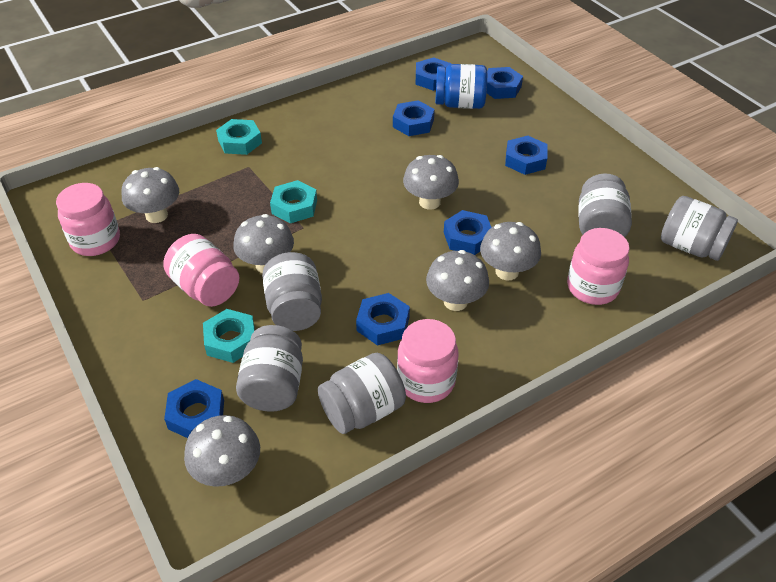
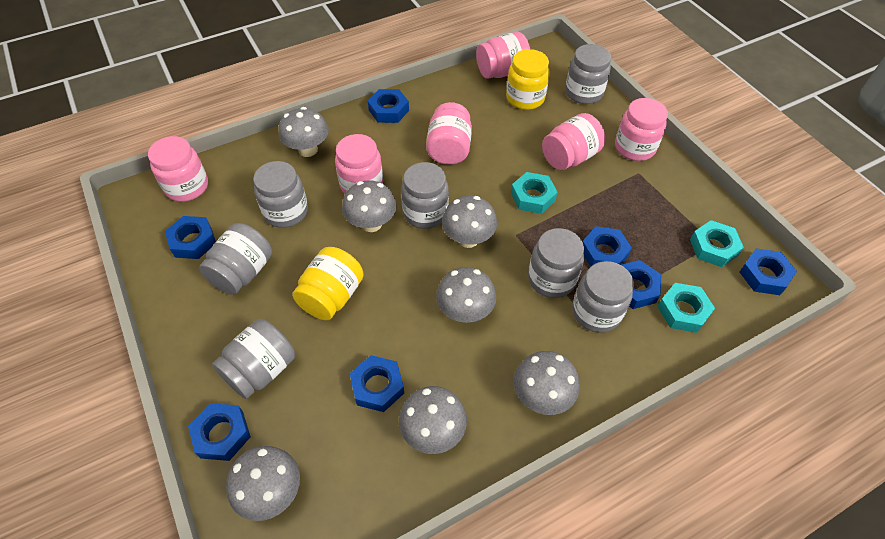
blue jar: [435,64,487,109] = 1 -> none = 0
grey jar: [236,325,303,412] [262,252,322,331] [318,353,406,434] [578,173,632,237] [661,196,738,261] = 5 -> [199,223,272,295] [212,319,295,399] [253,161,308,228] [401,162,449,229] [528,228,584,298] [565,44,611,104] [572,261,634,332] = 7
grey mushroom: [122,167,179,223] [184,415,260,487] [233,214,294,273] [403,155,459,210] [426,250,489,311] [480,222,541,280] = 6 -> [226,446,300,521] [279,107,329,157] [342,180,397,232] [399,386,467,454] [436,267,496,323] [442,196,497,248] [514,351,580,415] = 7
pink jar: [56,183,120,256] [163,234,240,307] [397,319,459,403] [567,228,630,305] = 4 -> [148,136,208,202] [335,134,383,194] [426,102,472,165] [476,32,530,79] [542,113,605,170] [615,98,668,161] = 6
yellow jar: none = 0 -> [293,247,364,320] [506,49,550,110] = 2

